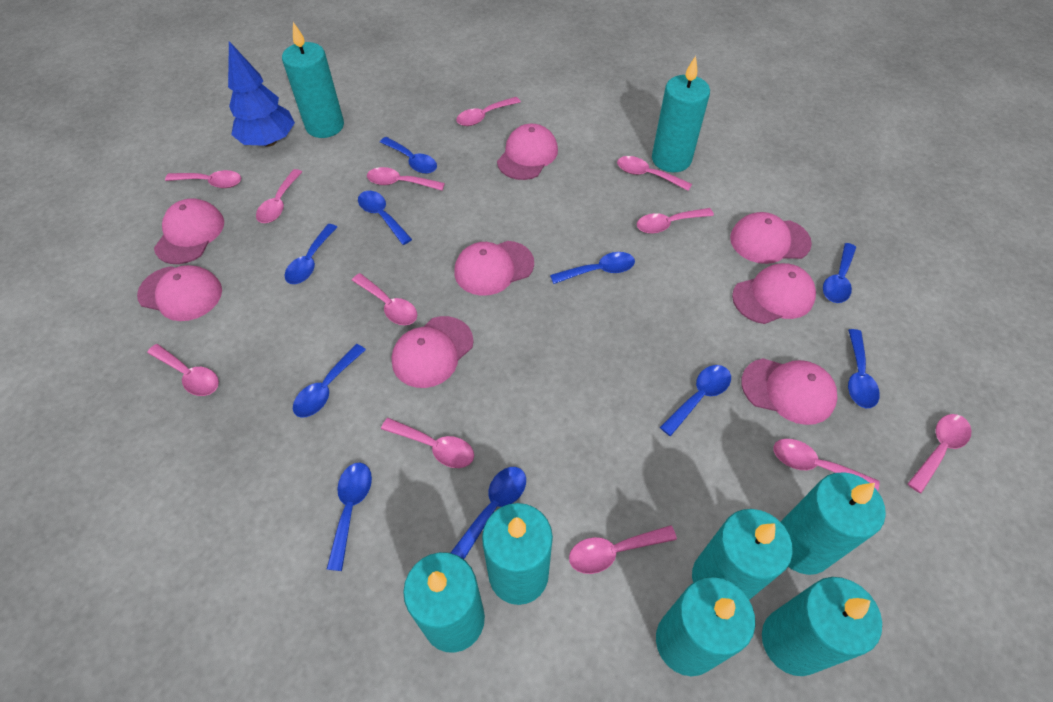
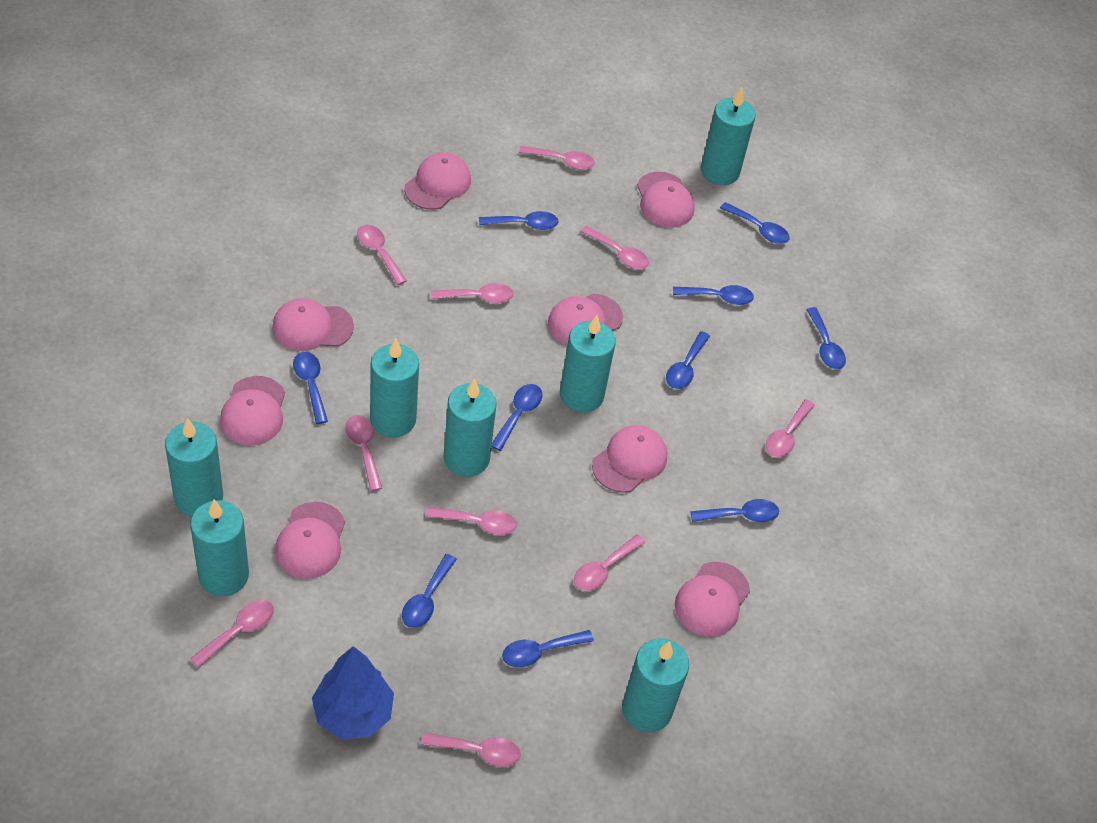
pink spoon: [147,344,219,396] [165,170,241,188] [256,169,302,223] [352,273,417,325] [367,167,445,191] [381,418,474,468] [456,97,521,126] [569,525,677,574] [617,156,692,191] [637,208,714,234] [773,439,879,491] [908,414,971,493] = 12 -> [190,600,274,668] [345,415,382,491] [357,225,407,285] [421,733,521,767] [426,507,517,535] [431,283,514,303] [519,146,595,170] [574,535,645,591] [580,226,649,269] [766,399,815,457] = 10
turquoise candle: [282,22,344,138] [403,552,485,653] [482,503,553,605] [652,56,710,172] [656,577,755,676] [692,509,793,600] [762,577,882,676] [781,472,886,575] = 8 -> [165,418,223,517] [190,500,249,596] [370,339,419,437] [444,379,497,477] [560,315,616,413] [622,638,689,732] [701,87,756,185] = 7

